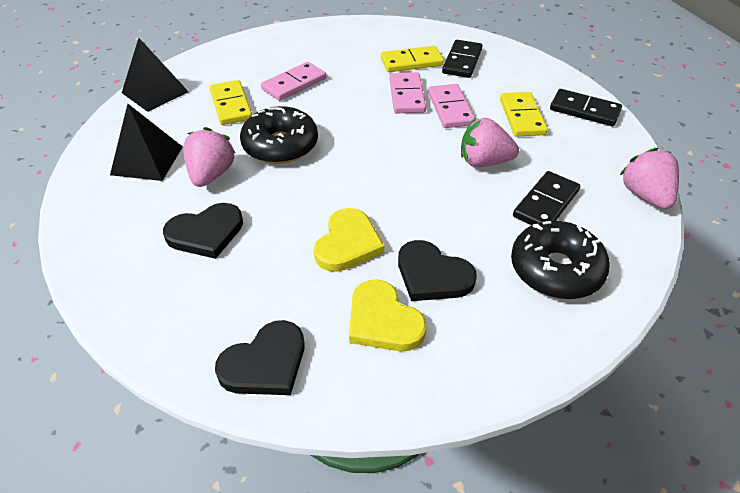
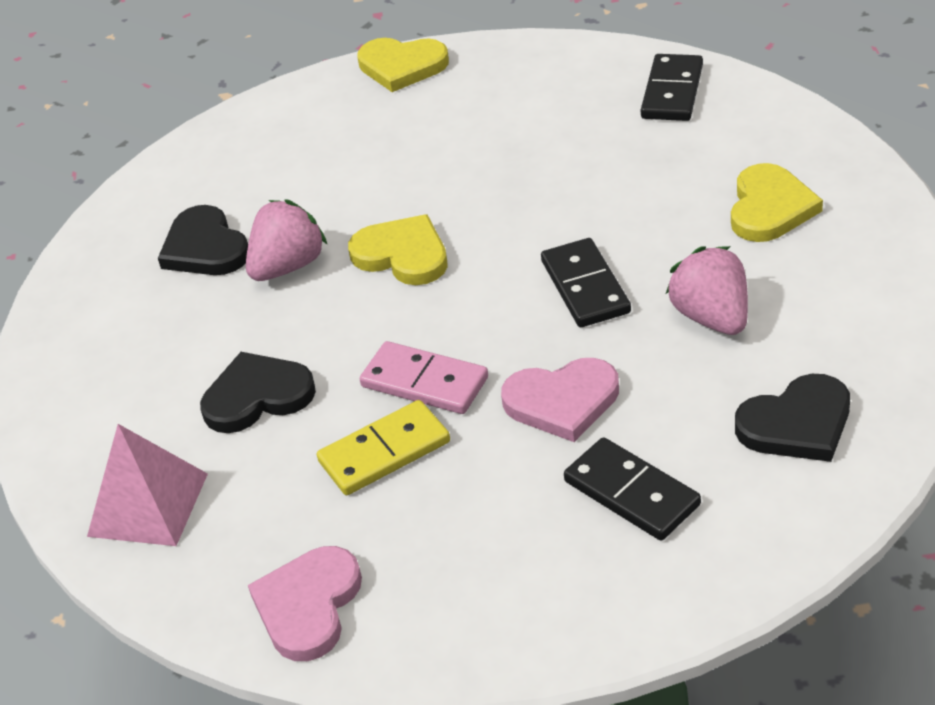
black donut: [240,106,318,164] [511,221,610,299] = 2 -> none = 0
black pyramid: [110,104,183,181] [122,38,189,112] = 2 -> none = 0
pink domino: [261,62,326,101] [389,72,426,114] [428,84,475,128] = 3 -> [360,341,488,414] = 1
pink heart: none = 0 -> [248,546,362,661] [501,358,619,442] = 2
pink pyramid: none = 0 -> [87,424,208,546] = 1
pink strawberry: [183,127,236,187] [461,118,519,167] [620,148,679,209] = 3 -> [246,199,328,281] [666,246,748,335] = 2
yellow domino: [210,80,252,125] [381,46,444,72] [500,92,548,137] = 3 -> [317,400,450,495] = 1
yellow heart: [314,208,384,272] [349,279,427,351] = 2 -> [348,214,448,285] [357,38,449,92] [731,163,823,242] = 3

